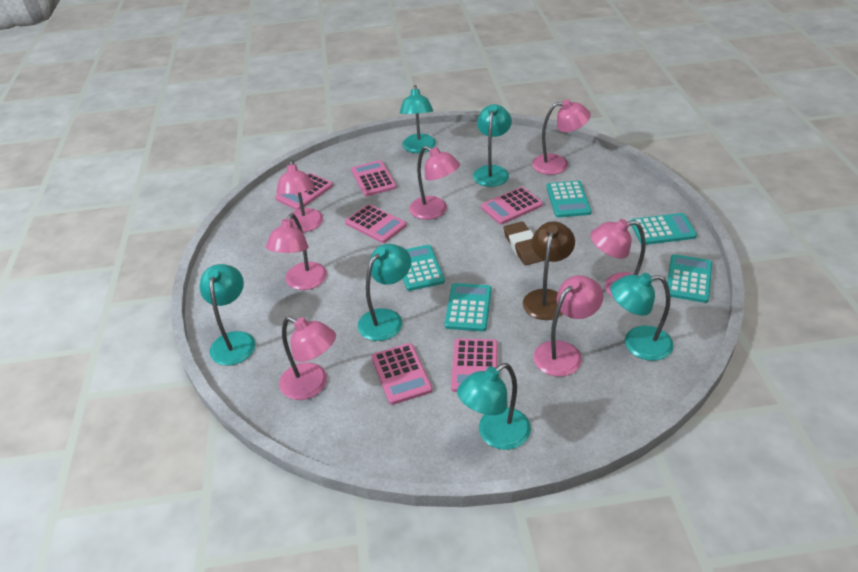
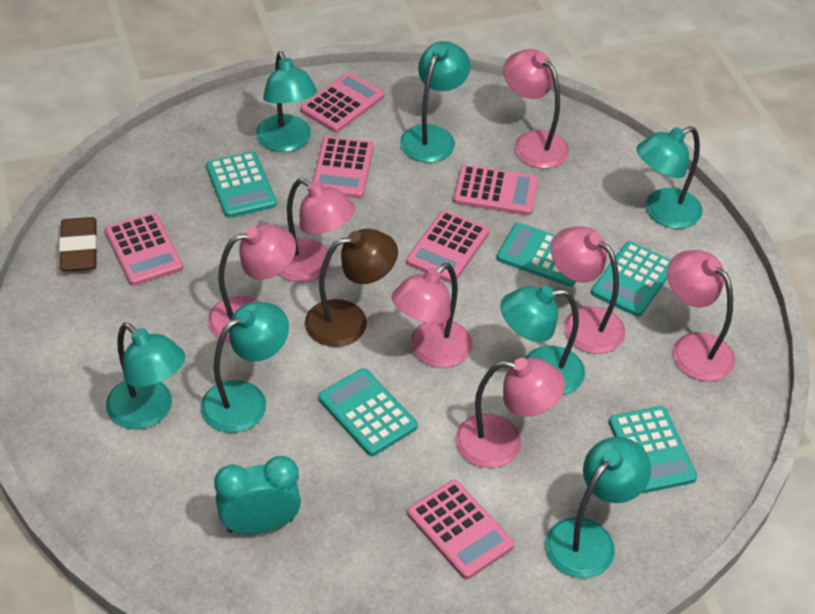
turquoise clock: none = 0 -> [214,456,301,534] = 1
turquoise lamp: [199,264,255,365] [358,244,411,341] [400,85,436,153] [457,363,531,450] [473,104,512,187] [610,273,674,361] = 6 -> [106,323,185,430] [201,302,289,433] [256,51,317,152] [400,41,471,163] [500,286,585,395] [545,437,651,578] [636,126,702,229] = 7

